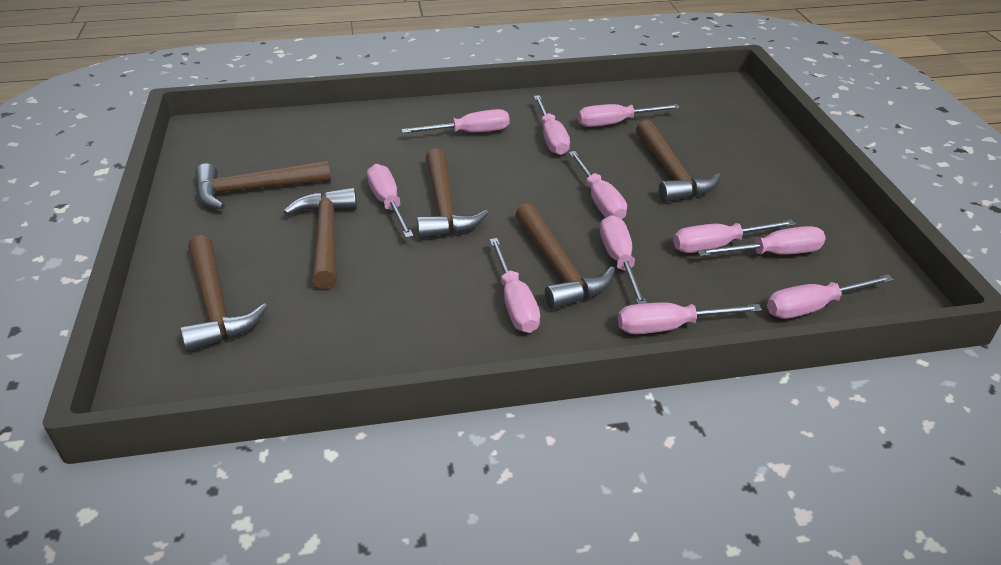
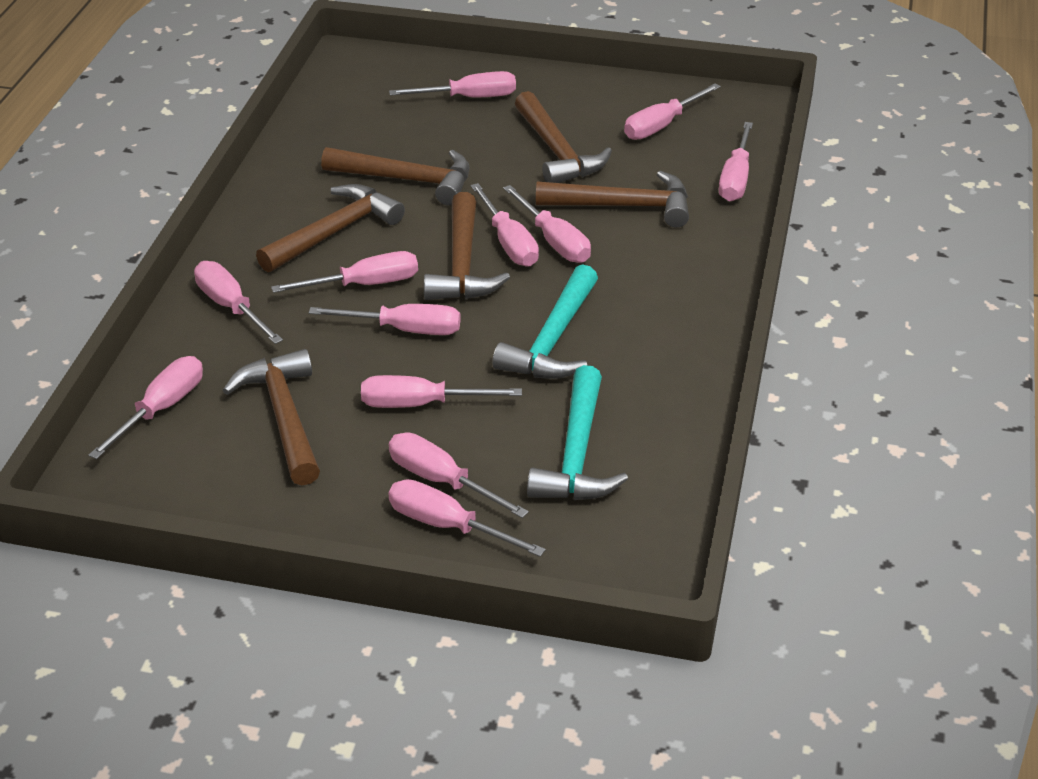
pink screwdriver: [367,164,414,238] [402,109,509,133] [489,238,540,333] [534,95,570,155] [569,151,627,219] [578,104,680,127] [600,215,647,304] [618,303,762,334] [673,219,796,253] [697,226,826,256] [767,274,894,319] = 11 -> [88,356,203,459] [194,261,283,344] [271,251,418,293] [309,304,461,335] [361,375,522,408] [389,71,516,97] [389,432,529,518] [389,479,546,557] [470,183,539,267] [503,185,591,263] [624,83,721,140] [719,122,753,202] = 12
turquoise hammer: none = 0 -> [492,264,598,379] [527,365,628,500] = 2

